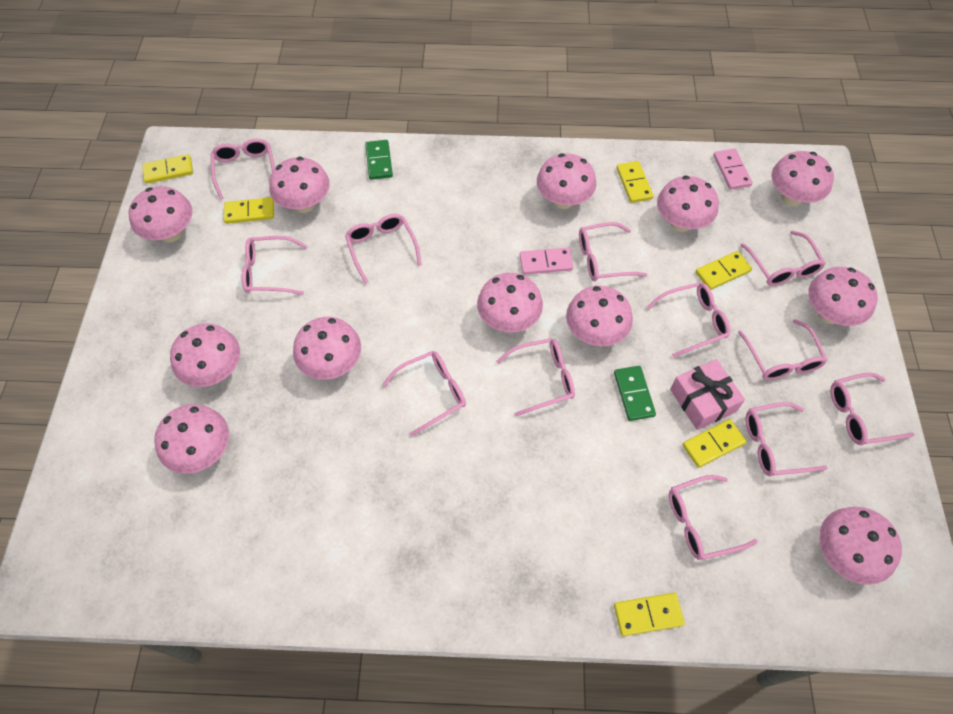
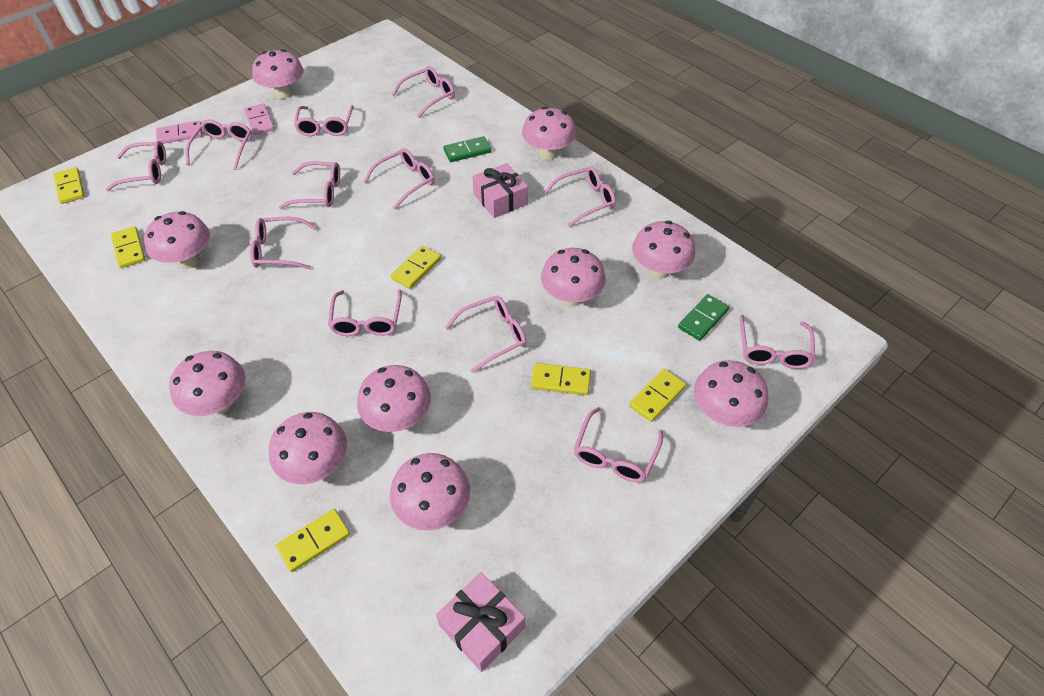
pink gift: [670,359,745,430] = 1 -> [436,572,525,672] [472,163,528,218] = 2
pink mushroom: [128,186,193,242] [154,404,229,474] [170,323,240,387] [269,157,330,213] [293,317,361,380] [477,273,543,332] [537,153,596,209] [566,286,633,346] [657,176,719,232] [772,151,834,206] [808,267,878,326] [819,507,902,585] = 12 -> [144,211,210,269] [169,351,246,416] [252,49,303,99] [269,412,347,484] [357,365,431,432] [390,453,470,531] [522,107,576,160] [541,248,606,307] [632,221,695,279] [694,360,768,427] = 10

